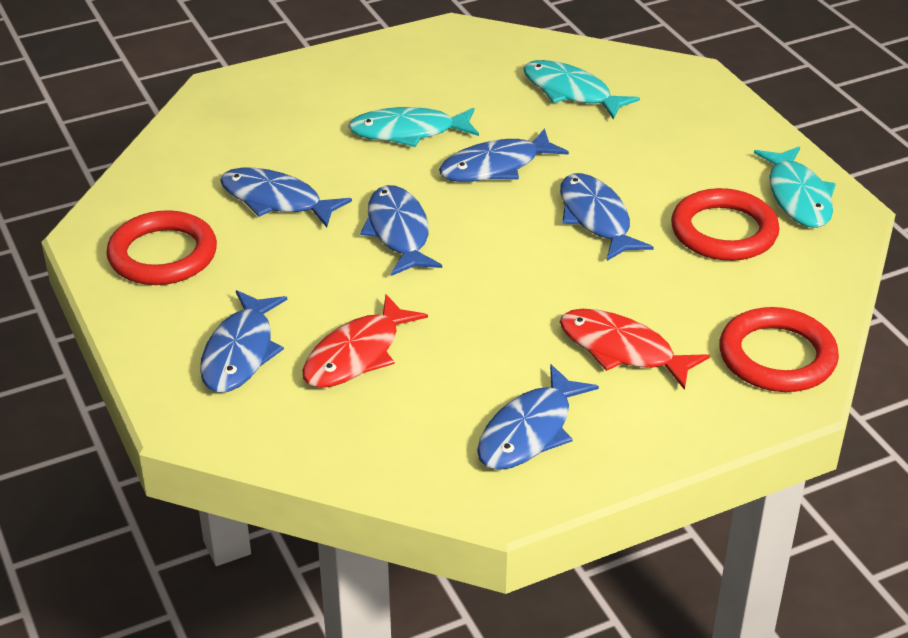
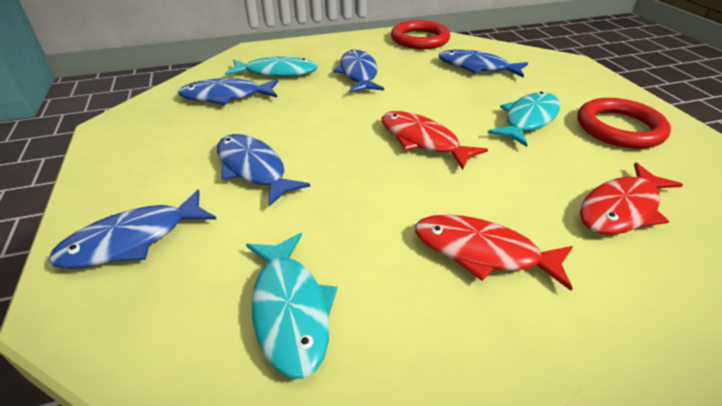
blue fish: [200,290,287,393] [220,168,352,227] [360,185,442,276] [439,128,569,182] [477,364,599,470] [560,173,654,261] = 6 -> [48,189,216,269] [178,78,278,105] [217,134,310,207] [333,50,384,93] [439,49,528,78] = 5
red fish: [302,294,428,388] [560,309,710,390] = 2 -> [381,111,488,170] [415,214,573,291] [580,162,683,235] = 3
red ring: [106,210,217,285] [671,188,780,261] [719,307,839,392] = 3 -> [391,20,450,49] [577,98,671,149] = 2

